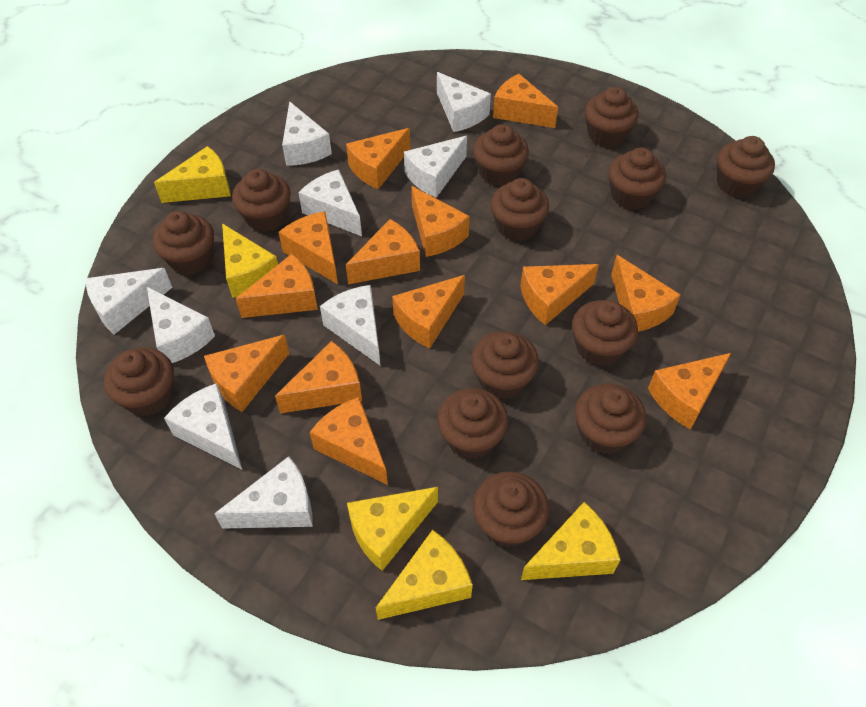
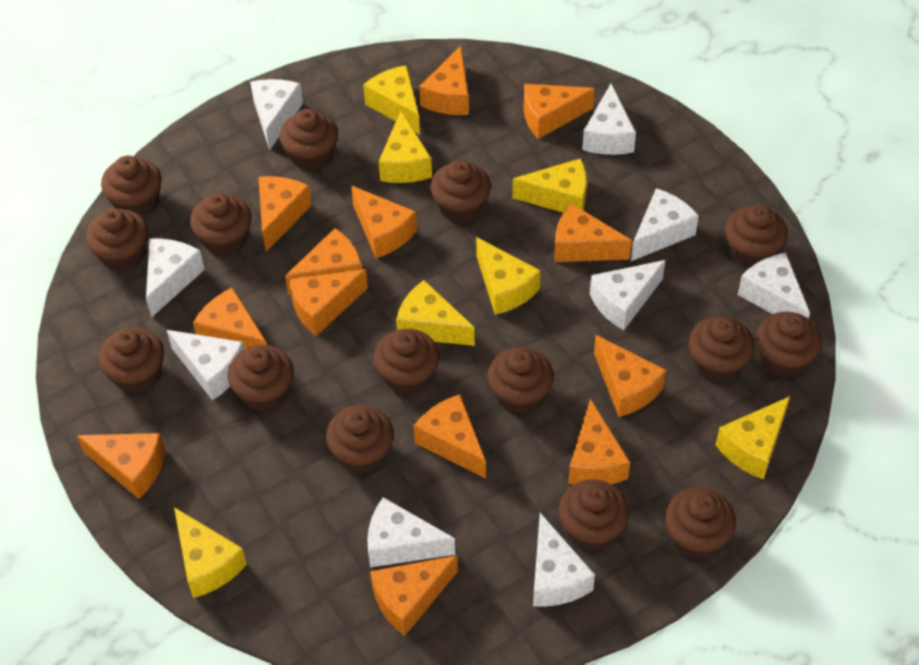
brown cupcake: [104,347,174,416] [152,211,214,275] [232,169,291,232] [437,388,508,459] [471,331,539,399] [473,124,529,186] [473,471,549,548] [491,178,549,241] [572,300,638,366] [575,383,646,454] [585,87,639,147] [608,147,666,210] [717,136,775,198] = 13 -> [86,208,148,272] [98,327,164,394] [101,156,162,217] [190,193,252,256] [228,345,294,412] [279,109,338,171] [326,405,394,474] [374,329,439,395] [430,160,491,223] [487,347,554,414] [558,479,629,551] [665,487,736,559] [688,316,754,383] [725,205,787,268] [756,312,822,378] = 15
yellow cheese: [154,146,231,203] [222,224,278,298] [347,487,438,571] [376,530,473,620] [521,502,620,580] = 5 -> [174,507,247,598] [363,65,420,134] [379,111,432,183] [396,280,475,346] [476,237,541,315] [512,158,587,213] [716,396,790,480] = 7

